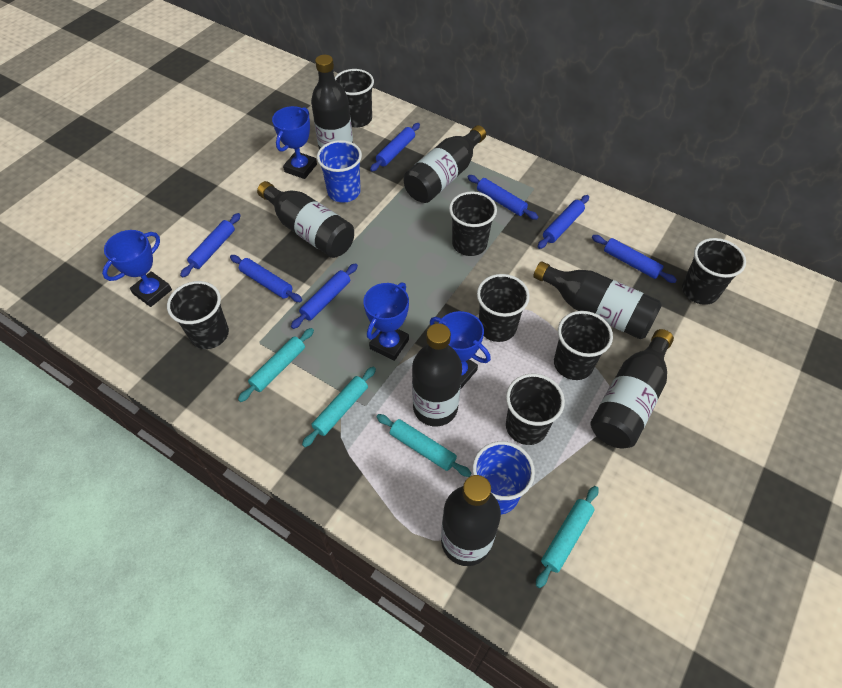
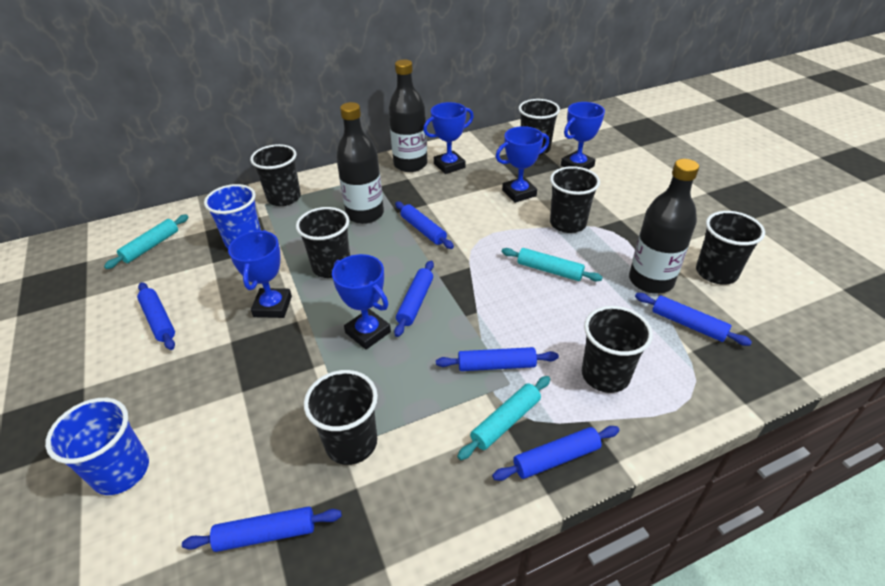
black bottle: [257,181,354,258] [311,55,353,149] [403,125,486,203] [412,323,462,427] [441,475,501,566] [533,261,662,339] [591,329,674,448] = 7 -> [336,102,384,224] [388,59,428,172] [629,159,699,294] = 3
blue trophy: [102,230,172,307] [272,106,317,179] [363,283,409,361] [430,311,491,390] = 4 -> [228,230,292,318] [332,254,391,350] [423,102,474,174] [496,126,549,203] [561,102,605,170] = 5
turquoise rolling pin: [238,328,314,402] [302,367,376,447] [376,414,472,477] [536,486,598,588] = 4 -> [104,214,188,269] [457,376,550,460] [502,248,603,281] = 3

